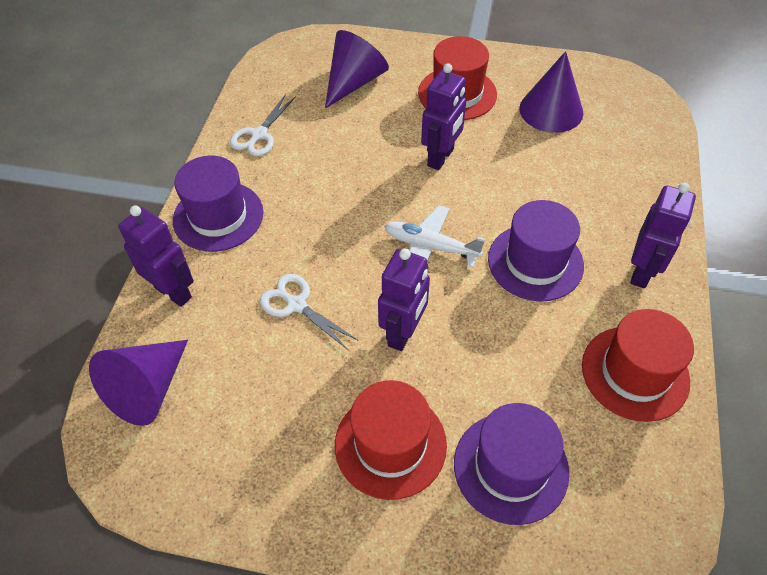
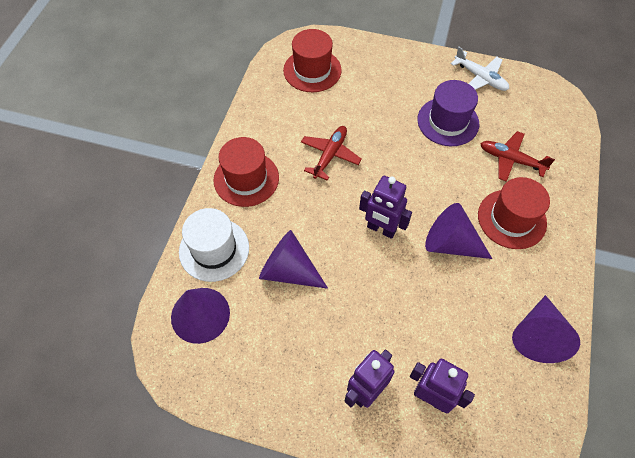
purple cone: [89,340,188,426] [325,30,389,109] [519,51,583,133] = 3 -> [171,288,230,344] [259,230,328,289] [425,203,492,259] [512,295,580,363] = 4
purple hat: [173,156,263,252] [454,403,569,525] [488,200,584,301] = 3 -> [417,80,479,146] = 1
purple robot: [118,205,194,307] [378,249,430,351] [421,63,466,170] [630,183,696,288] = 4 -> [344,349,394,408] [359,176,412,239] [410,359,475,413] = 3
red plane: none = 0 -> [301,126,362,181] [480,131,555,182] = 2
white hat: none = 0 -> [179,208,249,282] = 1
white scissors: [230,94,296,156] [260,274,359,350] = 2 -> none = 0

